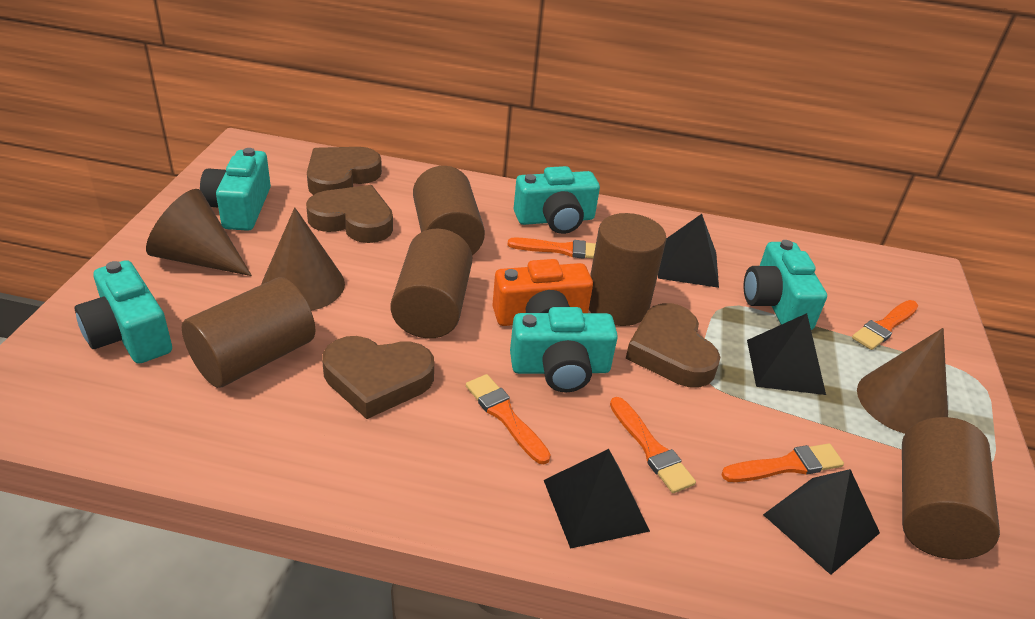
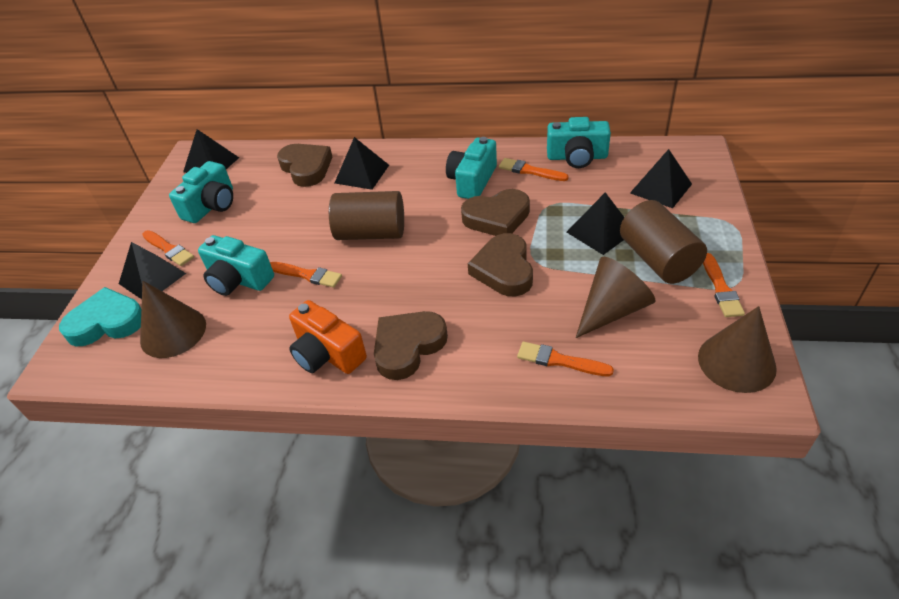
black pyramid: [544,449,650,549] [658,214,719,288] [747,313,826,395] [763,469,880,575] = 4 -> [119,242,186,299] [183,129,239,173] [335,137,389,190] [567,192,624,255] [630,149,692,208] = 5
brown cylinder: [182,277,315,388] [390,229,472,338] [413,166,485,255] [589,213,667,326] [902,417,1000,560] = 5 -> [329,191,404,240] [620,200,707,284] = 2
turquoise camera: [75,260,172,364] [200,148,271,231] [510,307,618,393] [514,166,600,234] [744,240,827,330] = 5 -> [169,161,233,223] [198,235,274,296] [446,137,497,199] [547,117,611,168] = 4
turquoise heart: none = 0 -> [59,287,141,346] = 1

